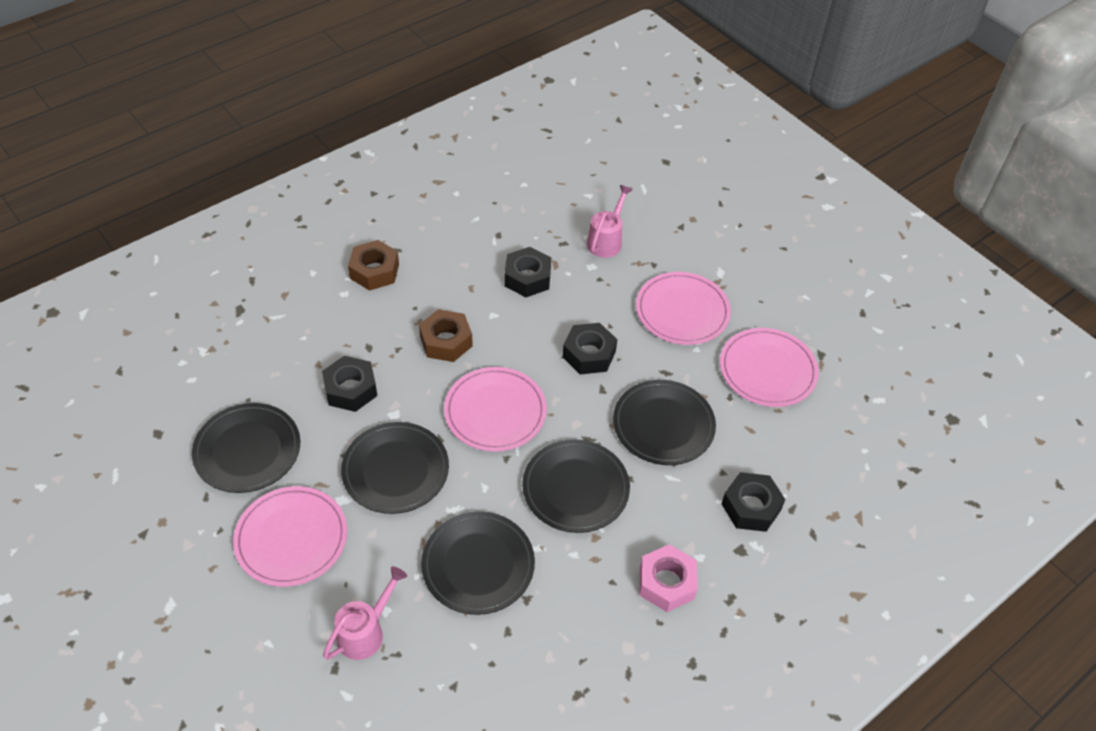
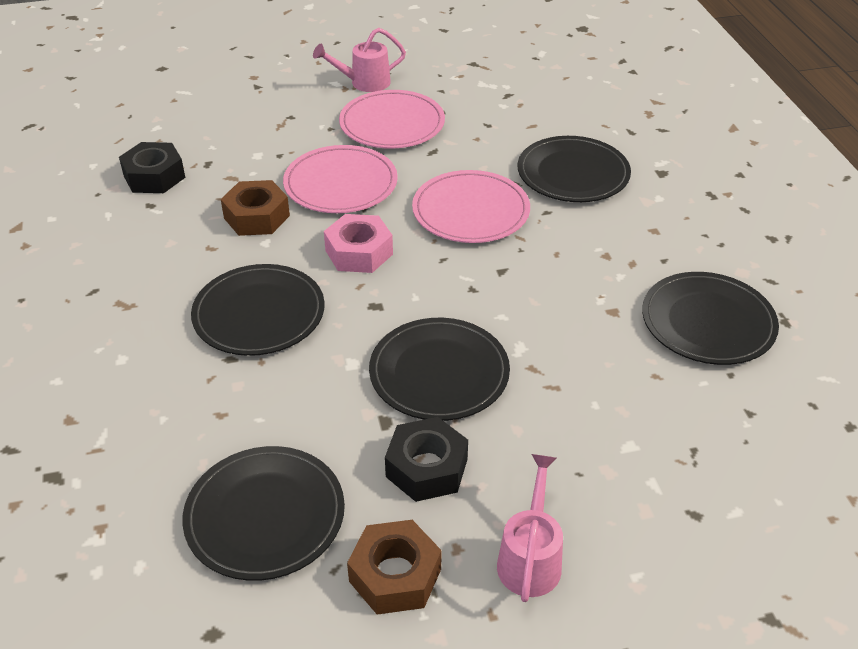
black nut: [322,356,377,412] [504,247,551,297] [563,323,617,374] [721,472,786,532] = 4 -> [119,142,185,193] [385,417,468,502] = 2
pink plate: [233,486,347,587] [444,367,547,452] [636,272,731,345] [720,328,819,407] = 4 -> [283,145,398,213] [339,90,445,149] [412,170,530,243] = 3

